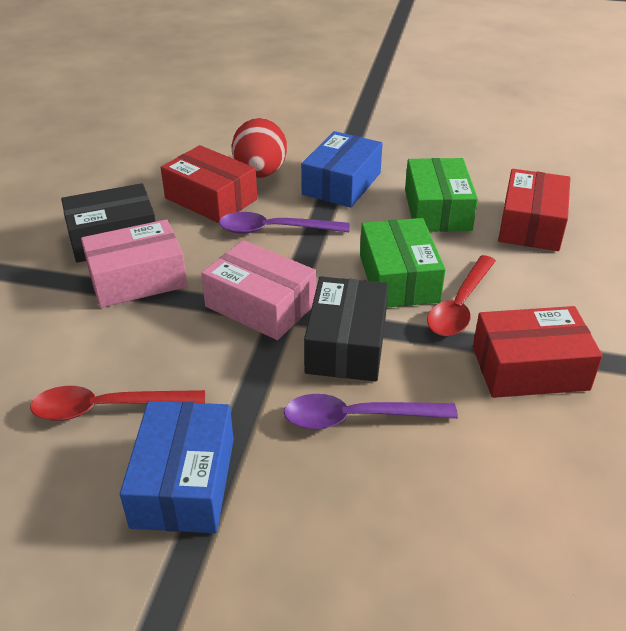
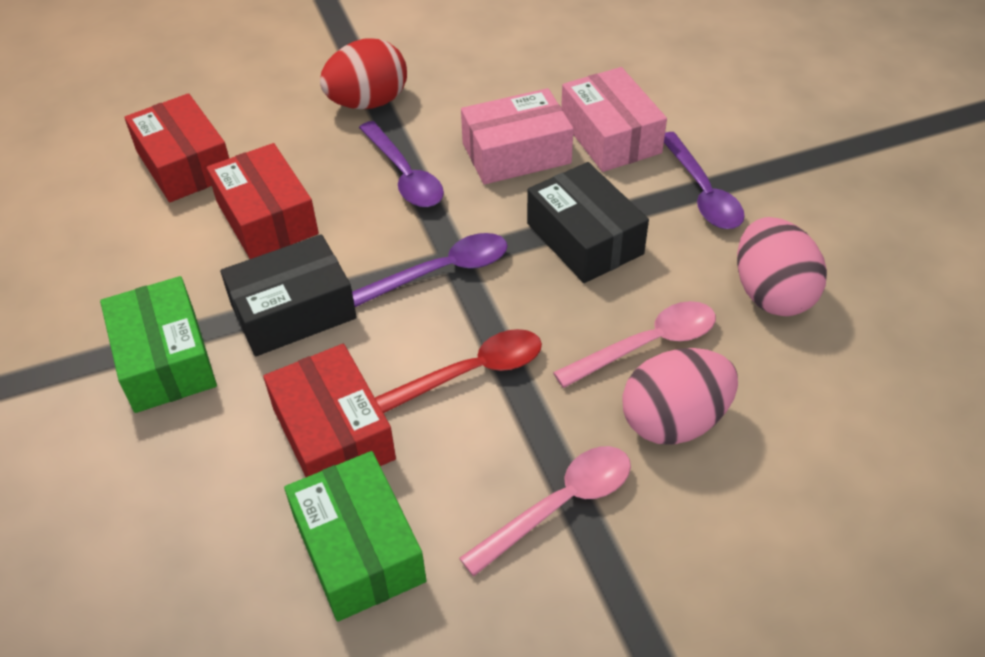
blue box: [120,401,234,533] [301,131,383,208] = 2 -> none = 0
pink egg: none = 0 -> [622,348,738,445] [737,217,827,316] = 2
pink spoon: none = 0 -> [459,446,631,576] [553,301,716,388] = 2
purple spoon: [219,212,350,234] [284,394,458,430] = 2 -> [352,233,508,307] [359,121,444,207] [664,132,745,229] = 3
red spoon: [30,386,205,421] [427,255,496,336] = 2 -> [375,329,542,413] = 1

